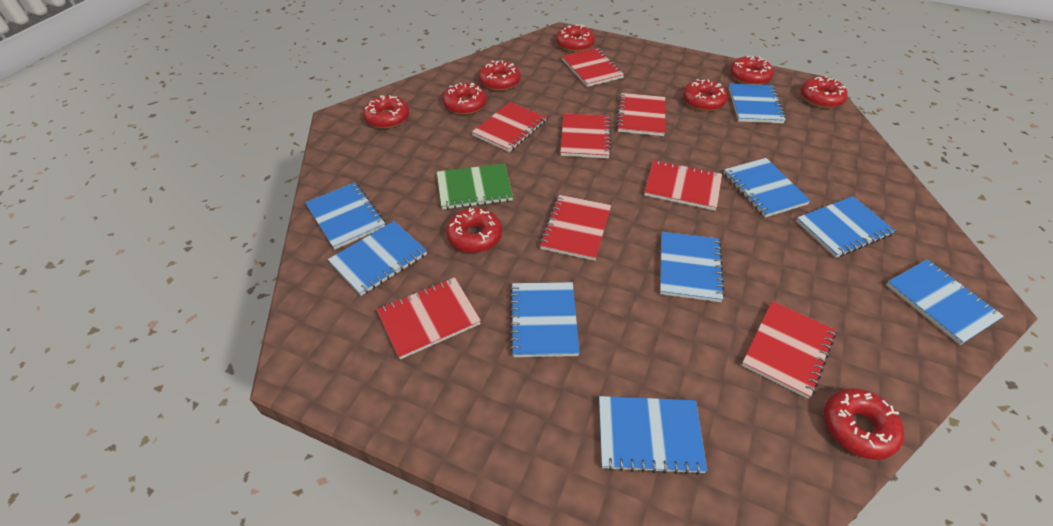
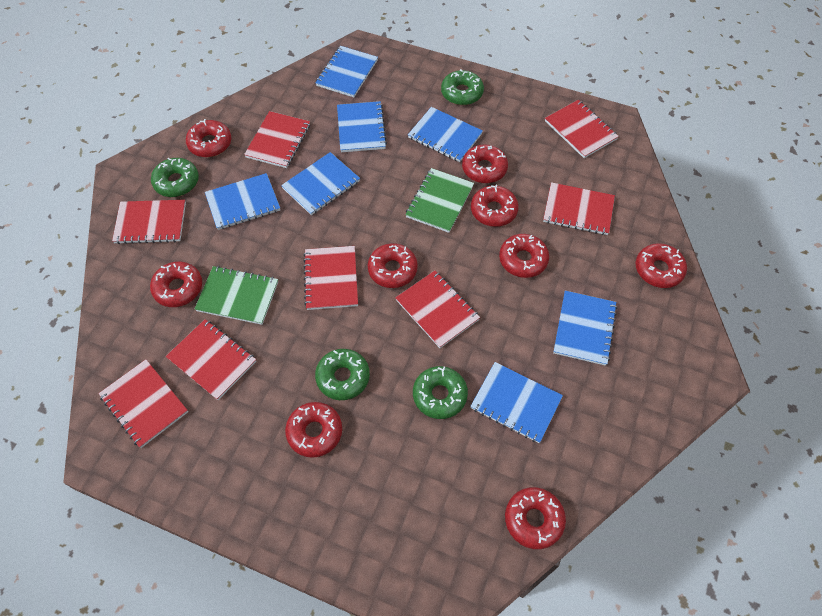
blue notebook: [305,182,385,250] [328,221,427,296] [510,282,580,357] [599,396,707,475] [660,232,725,302] [724,158,811,217] [729,84,786,123] [796,196,895,258] [886,259,1004,345] = 9 -> [205,173,280,230] [281,152,360,215] [315,46,378,97] [337,101,387,152] [408,107,483,162] [470,362,563,443] [553,291,617,366] = 7
green donut: none = 0 -> [151,157,199,197] [315,349,370,400] [413,366,468,419] [441,69,484,105] = 4
green notebook: [437,164,513,210] = 1 -> [195,266,278,325] [405,168,474,233] = 2

